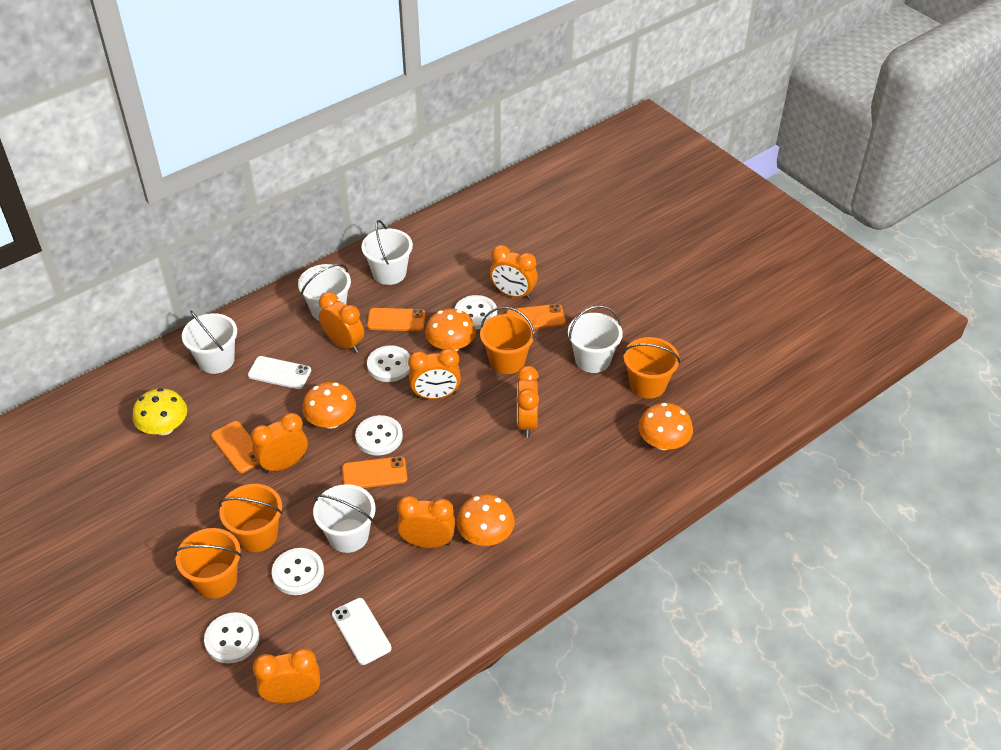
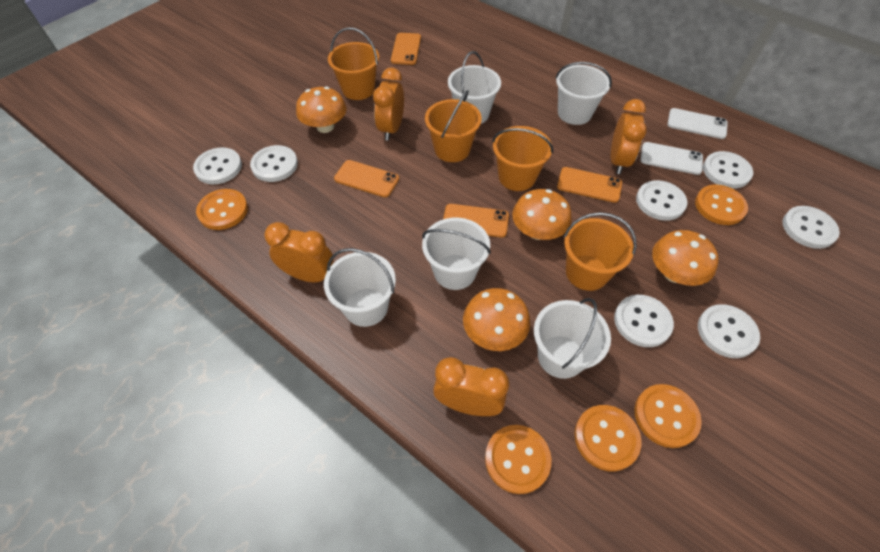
orange button: none = 0 -> [196,189,248,230] [485,425,552,494] [574,405,642,471] [634,384,702,448] [695,185,748,225] = 5
orange clock: [251,413,308,474] [253,648,320,703] [319,292,364,353] [397,496,455,548] [408,348,461,399] [490,245,538,300] [517,366,539,438] = 7 -> [264,222,334,282] [373,67,404,141] [433,357,509,416] [611,99,647,174] = 4
white button: [204,612,259,664] [272,548,324,595] [355,415,403,456] [367,345,410,382] [455,295,497,329] = 5 -> [193,147,242,184] [250,145,298,182] [614,295,674,347] [636,180,687,221] [698,304,760,358] [703,151,753,189] [782,206,840,249] = 7
yellow mushroom: [132,388,187,435] = 1 -> none = 0

